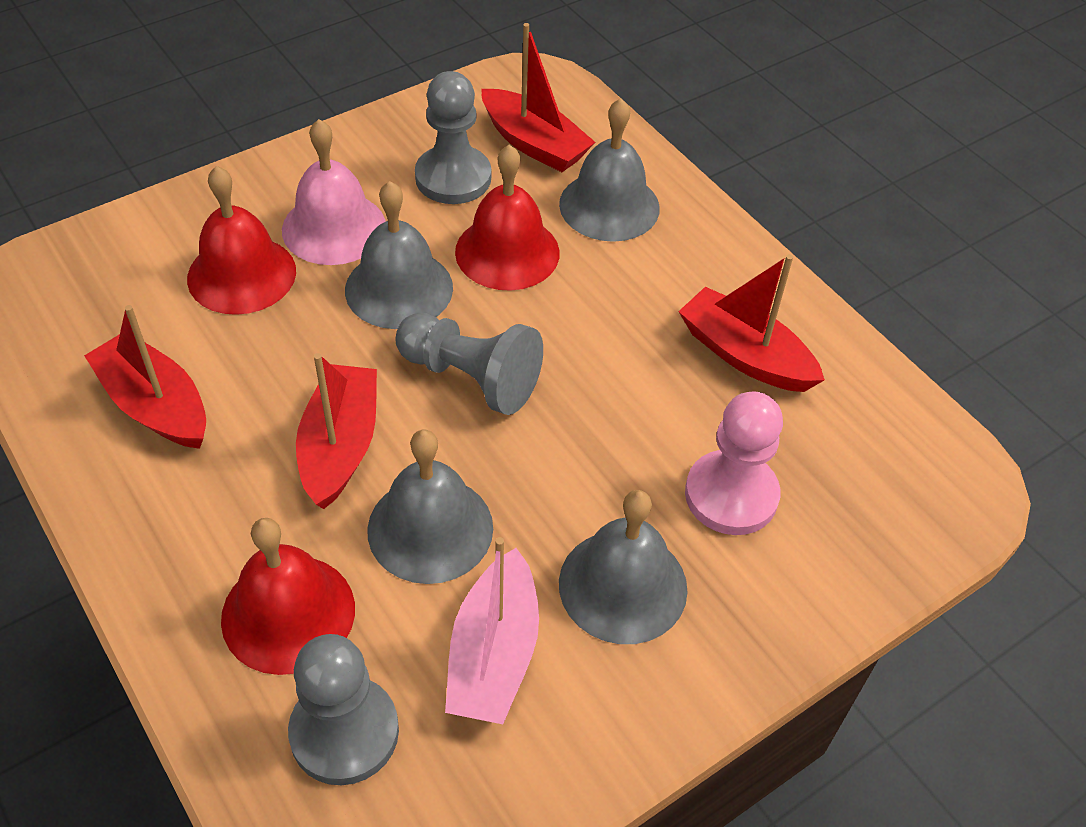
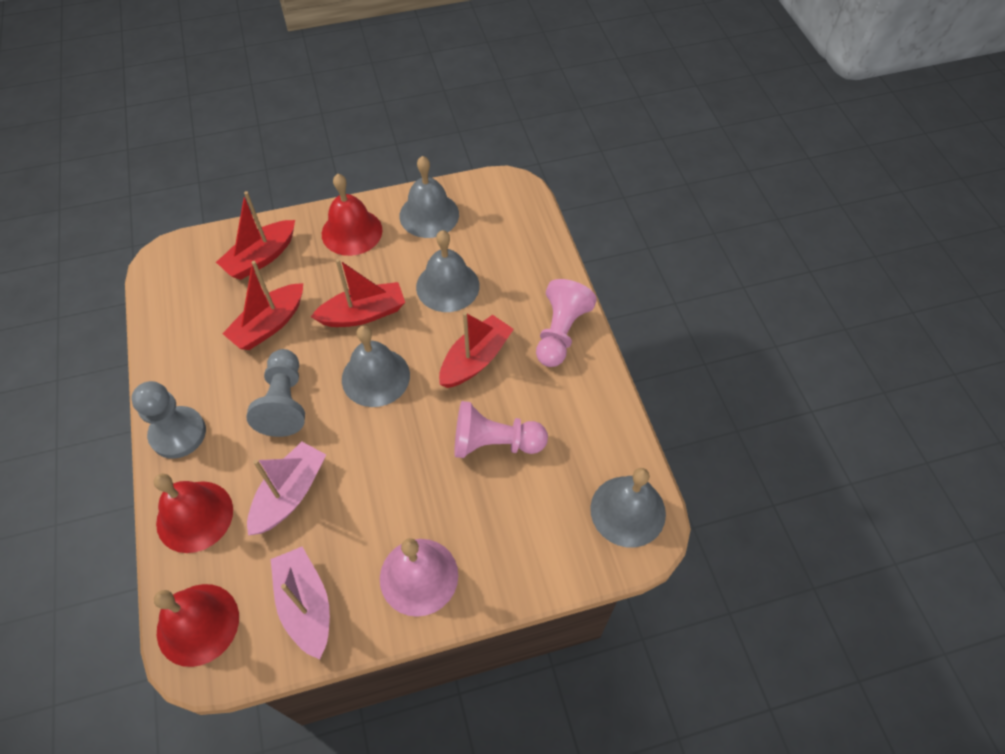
grey pawn: [288,634,399,785] [395,313,543,415] [415,71,491,204] = 3 -> [131,381,206,459] [247,349,305,437] = 2
pink boat: [445,537,539,724] = 1 -> [247,442,326,535] [271,547,330,659] = 2
pink pawn: [685,391,783,535] = 1 -> [454,401,548,458] [536,279,597,367] = 2

